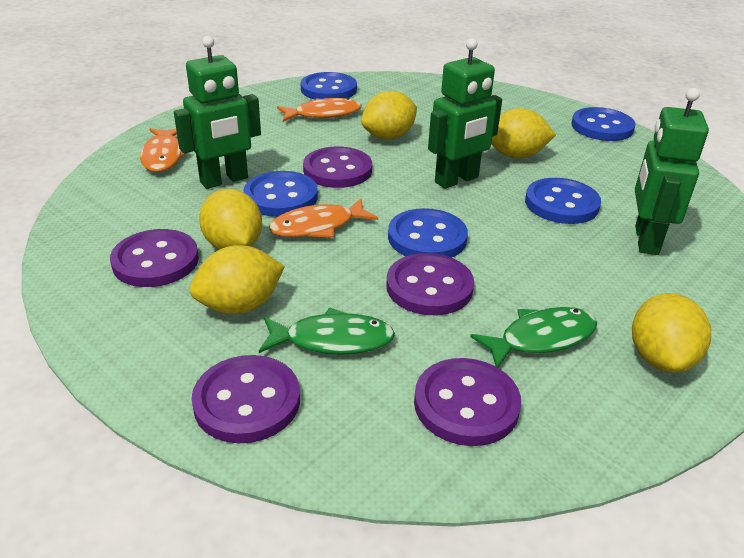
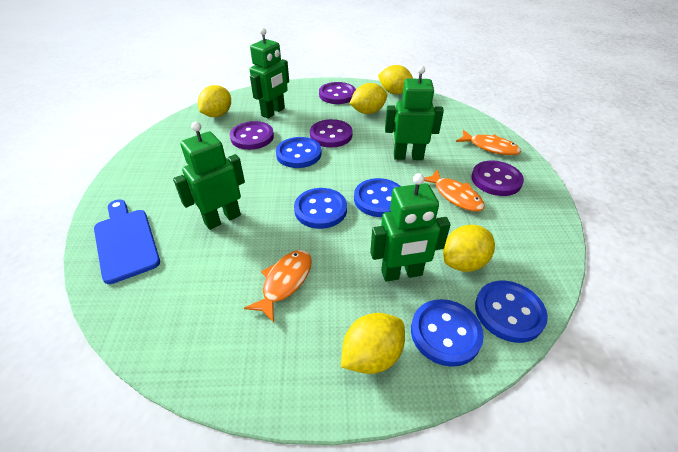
blue cutting board: none = 0 -> [94,199,160,284] = 1
green fish: [259,307,395,355] [470,307,597,368] = 2 -> none = 0
green robot: [174,36,261,189] [428,38,502,189] [635,88,709,255] = 3 -> [173,122,245,230] [250,28,289,119] [370,173,451,282] [385,66,444,160] = 4
purple button: [110,229,199,287] [192,355,300,443] [303,146,372,188] [387,253,474,315] [414,358,521,446] = 5 -> [230,121,274,150] [310,119,353,148] [319,82,356,104] [472,161,524,196] = 4

